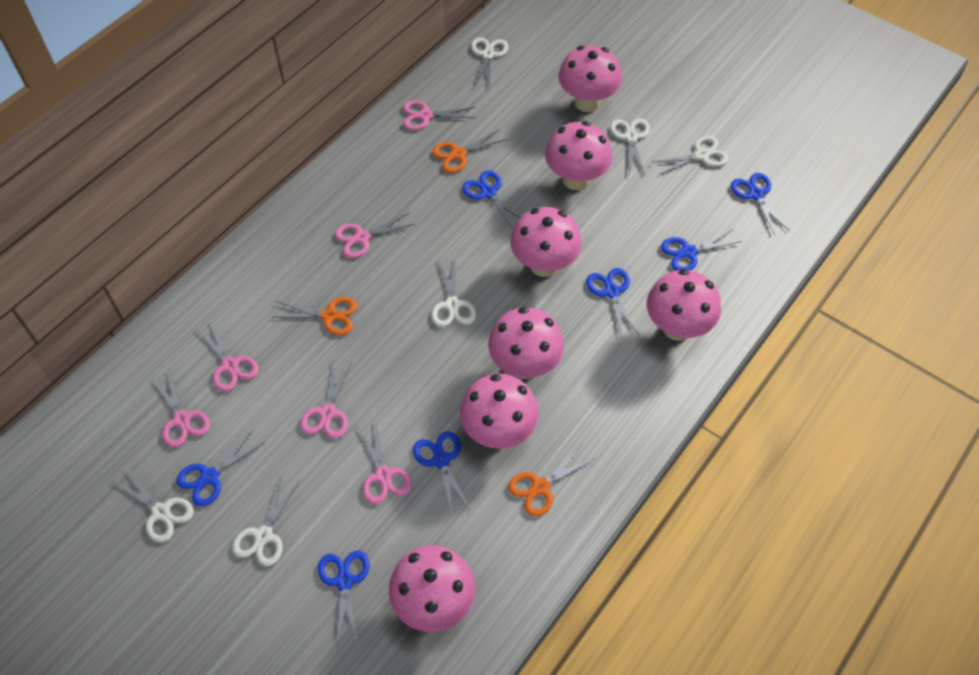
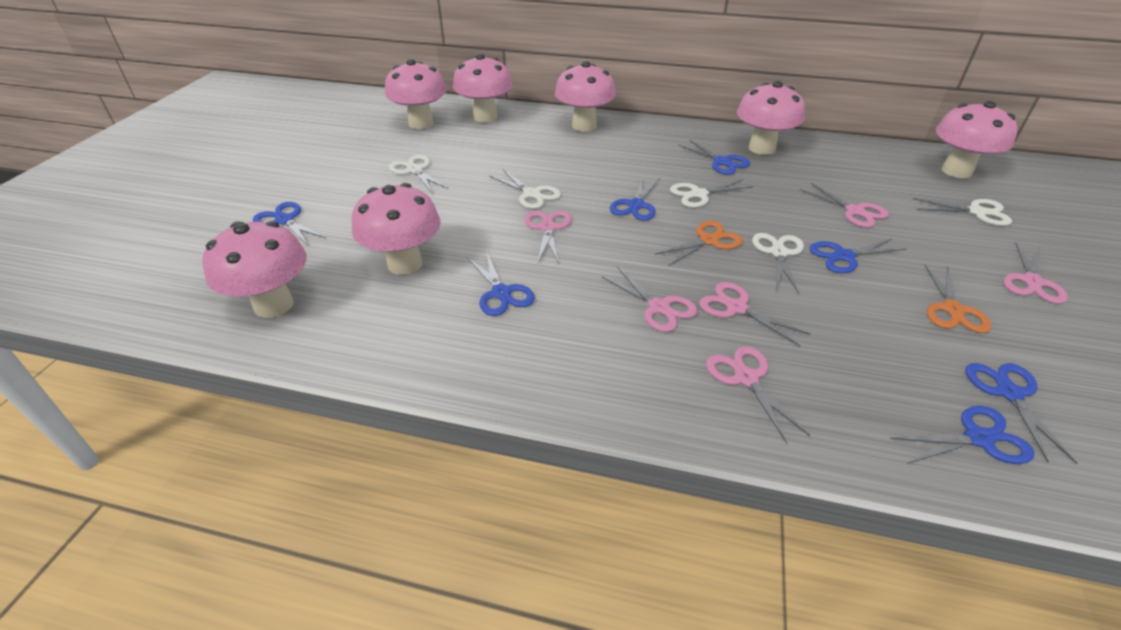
orange scissors: [274,297,357,335] [432,130,508,173] [508,445,594,516] = 3 -> [655,221,743,266] [925,265,991,333] = 2
white scissors: [113,469,194,542] [232,477,299,566] [431,258,476,327] [471,37,508,89] [610,119,650,176] [653,136,729,175] = 6 -> [389,155,448,193] [489,169,561,209] [670,179,753,208] [752,233,804,294] [913,198,1012,226] = 5

